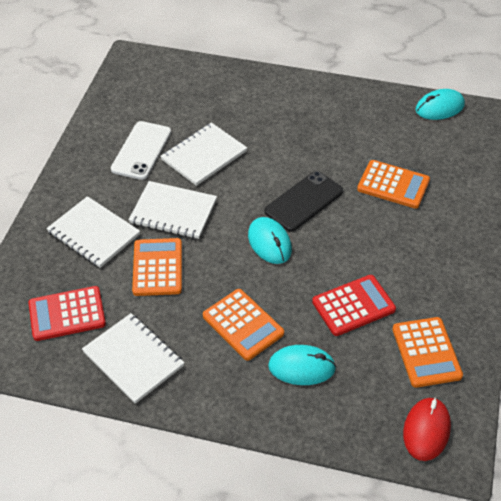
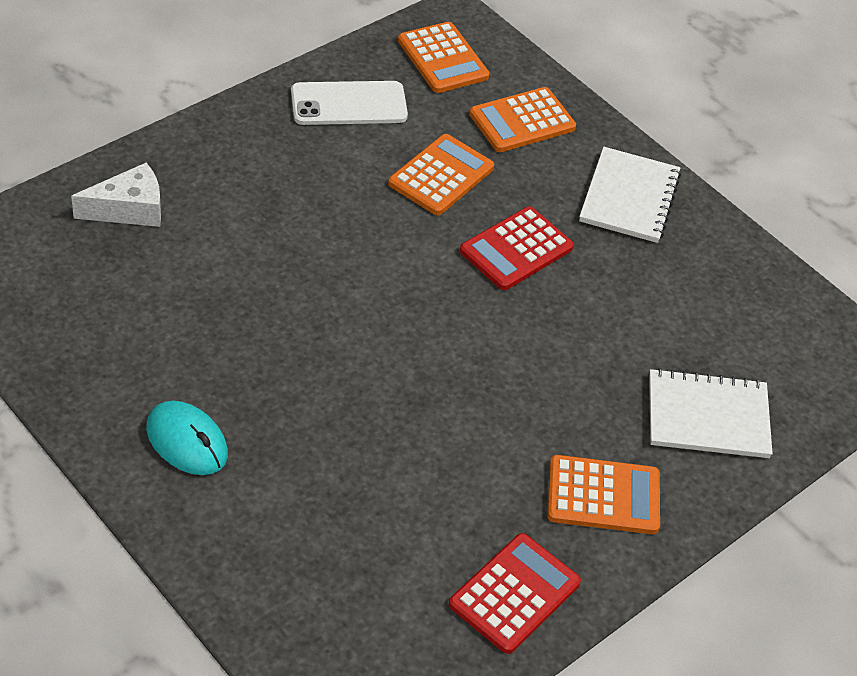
black phone: [264,171,343,232] = 1 -> none = 0
red mouse: [403,397,451,461] = 1 -> none = 0
turquoise mouse: [248,217,292,264] [268,345,336,385] [416,89,465,120] = 3 -> [146,401,228,475] = 1
white cheese: none = 0 -> [71,163,161,227] = 1
white notebook: [46,196,140,268] [82,313,184,404] [129,181,217,239] [160,122,247,186] = 4 -> [579,147,681,243] [649,368,773,458] = 2

